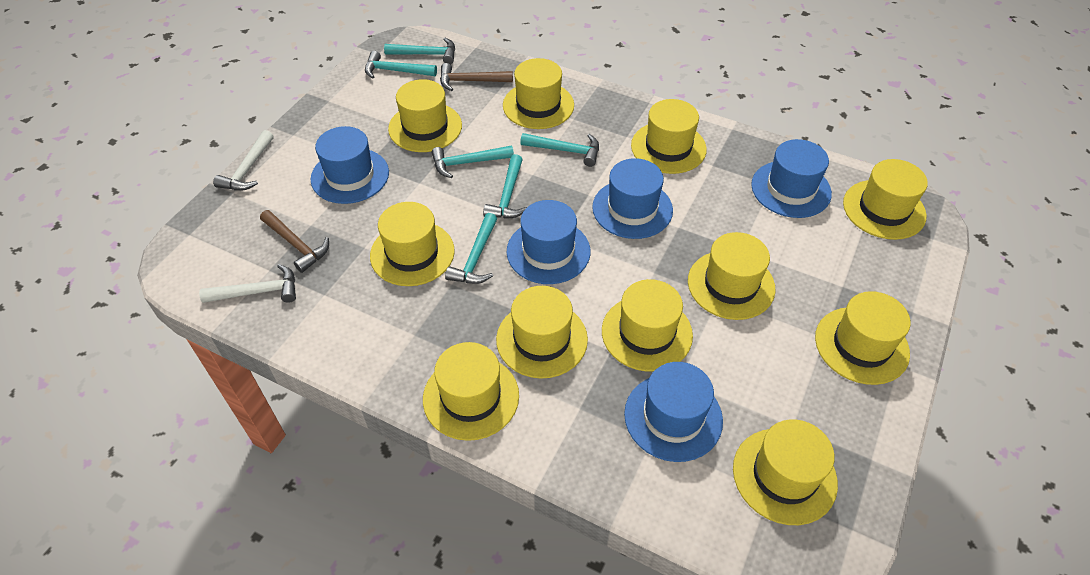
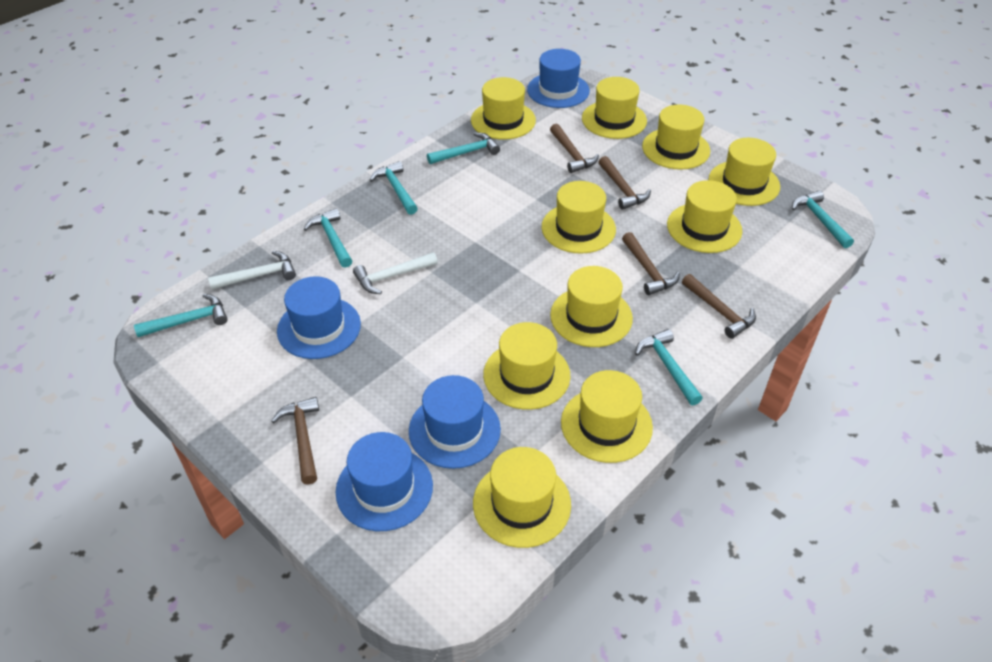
blue hat: [310,126,389,204] [506,200,590,284] [592,158,673,239] [624,362,723,462] [751,139,832,218] = 5 -> [277,276,361,359] [335,432,433,531] [409,375,501,469] [527,49,590,108] = 4
brown hammer: [260,210,329,273] [440,63,513,91] = 2 -> [271,397,319,484] [550,123,599,173] [599,156,651,210] [622,232,680,295] [682,274,756,339] = 5
yellow hat: [370,202,455,286] [388,79,462,152] [423,342,519,441] [496,286,588,379] [503,58,574,129] [602,279,693,372] [631,99,707,174] [688,232,776,320] [733,419,838,525] [815,291,911,385] [843,159,928,240] = 11 -> [471,77,536,140] [473,447,571,548] [483,322,570,410] [542,181,616,254] [550,266,633,347] [561,370,653,463] [582,77,647,139] [642,105,710,170] [667,180,742,253] [709,138,780,206] = 10

